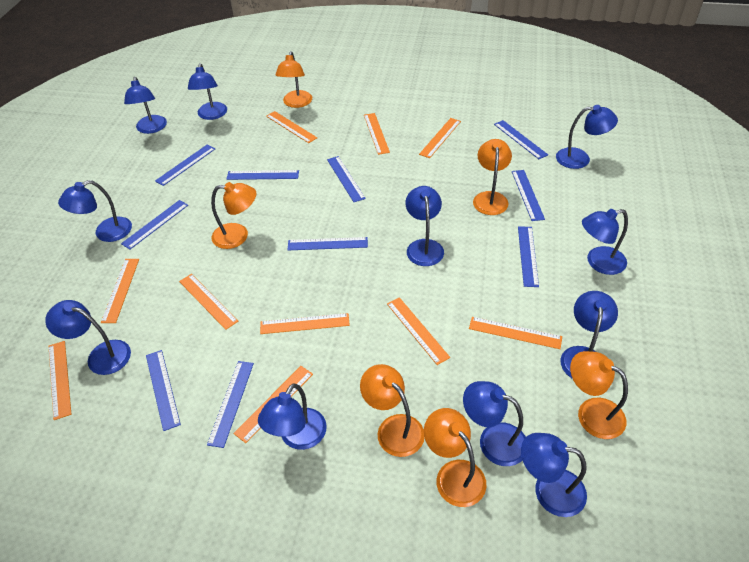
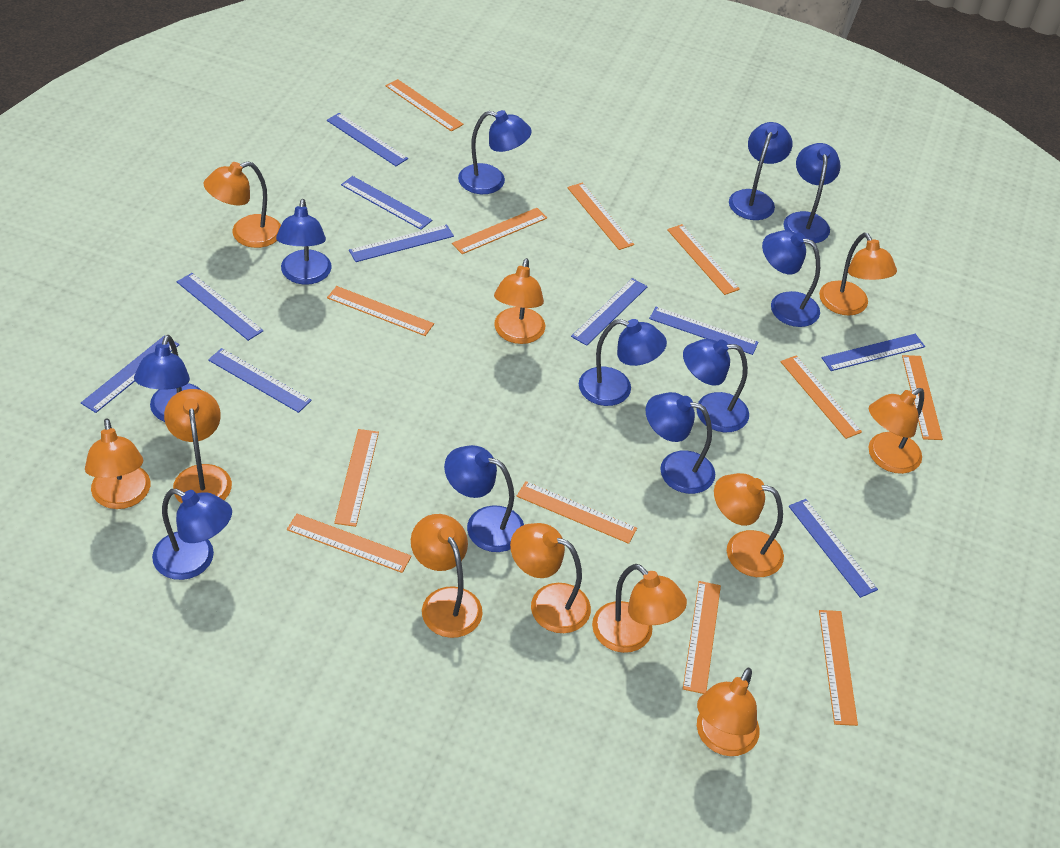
orange lamp: [211,182,256,249] [276,51,312,108] [360,364,425,457] [424,408,487,507] [473,139,512,215] [570,351,628,439] = 6 -> [85,418,150,509] [164,389,232,503] [204,162,281,248] [411,514,483,638] [494,258,545,344] [510,523,591,633] [592,564,687,653] [697,668,760,756] [714,473,784,577] [819,233,897,315] [868,388,924,474] = 11
orange ruler: [48,341,71,420] [101,259,139,323] [179,274,238,330] [233,366,313,443] [260,313,350,334] [266,111,317,143] [364,113,390,155] [387,297,450,365] [419,118,461,158] [469,317,562,349] = 10 -> [287,514,412,573] [327,286,434,336] [334,429,379,527] [386,79,464,132] [452,208,547,254] [517,481,637,544] [567,183,634,250] [667,224,740,295] [683,581,721,694] [780,356,862,439] [819,610,858,726] [902,355,943,440] = 12

